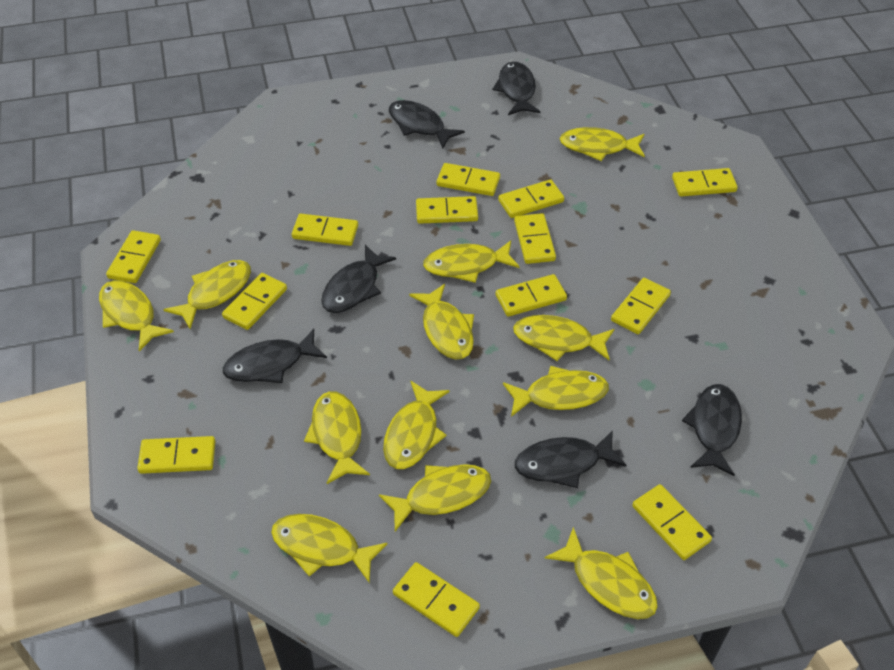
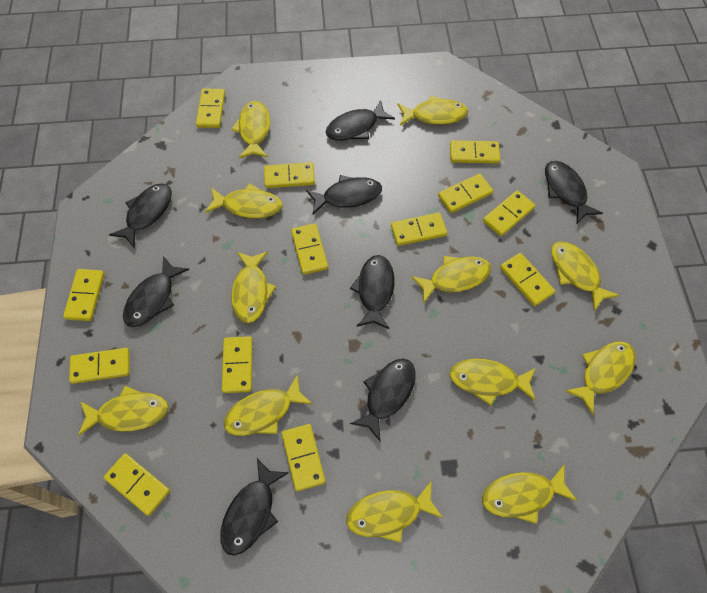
black fish: [223,329,327,383] [321,245,396,313] [389,100,465,149] [492,61,541,115] [515,430,626,488] [682,384,742,476] = 6 -> [109,184,172,247] [123,256,189,327] [220,458,289,556] [306,175,382,214] [326,100,395,141] [350,255,395,329] [350,359,415,441] [545,161,603,223] = 8

